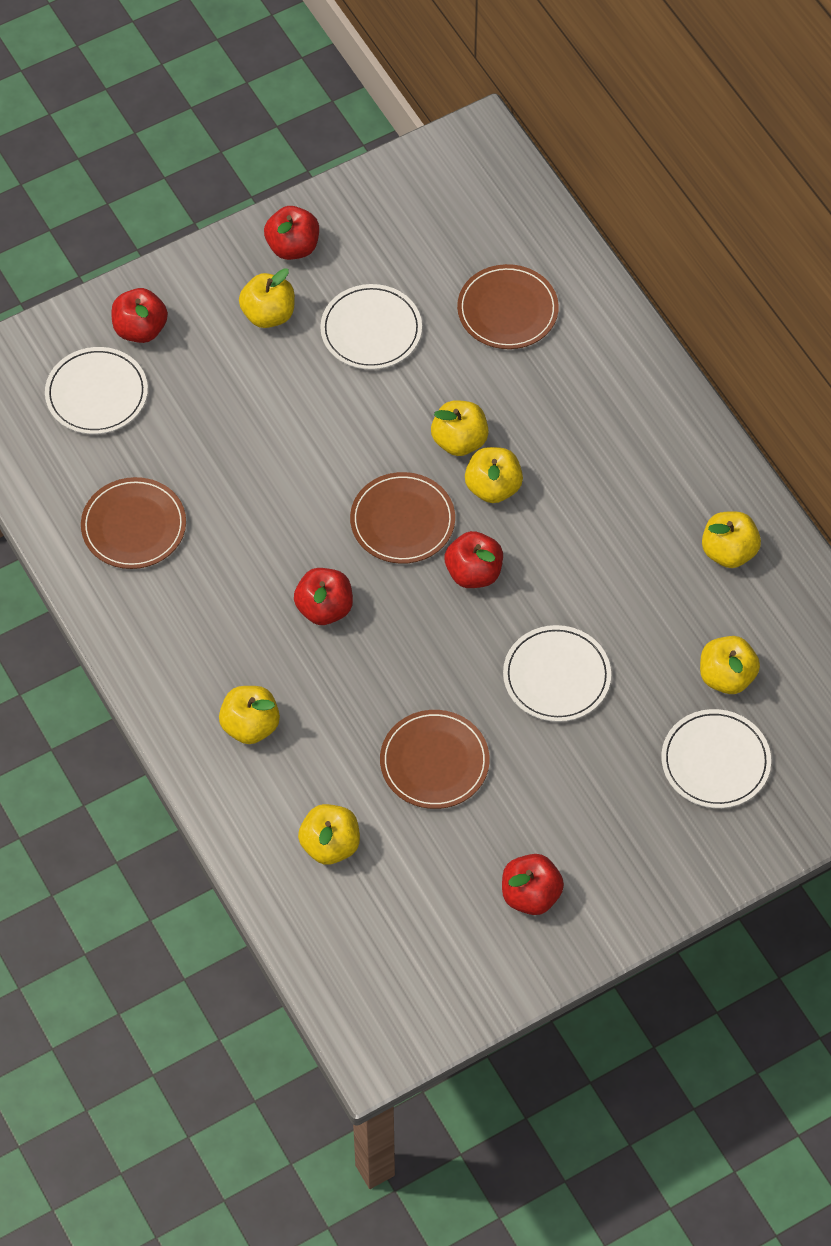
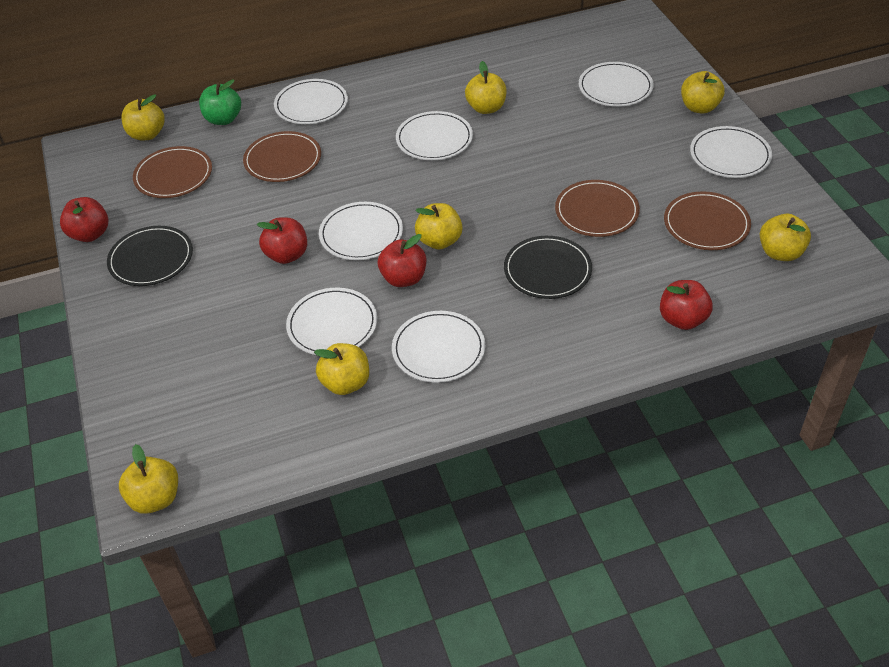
black plate: none = 0 -> [107,226,193,286] [504,236,592,299] = 2
green apple: none = 0 -> [199,79,241,125] = 1
red apple: [111,288,168,343] [264,206,319,260] [294,568,353,625] [445,531,503,588] [502,854,564,915] = 5 -> [60,197,108,242] [257,217,307,264] [378,234,426,287] [660,280,713,330] = 4
white plate: [45,347,148,434] [320,284,422,370] [503,625,611,722] [661,709,771,808] = 4 -> [274,79,348,124] [286,288,377,355] [319,202,403,260] [392,311,485,383] [396,111,473,160] [579,62,654,107] [690,126,772,178] = 7

